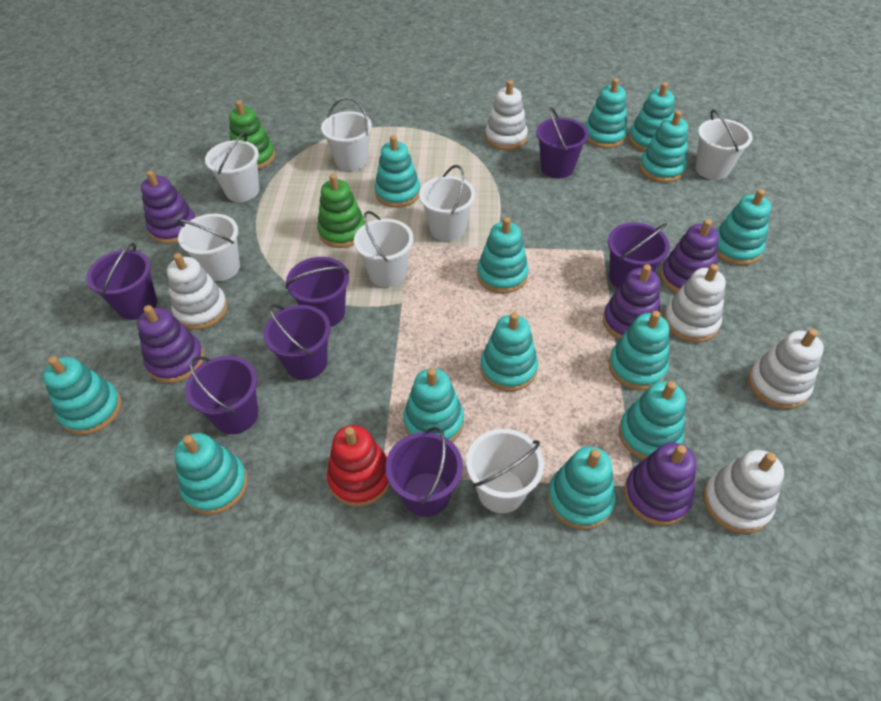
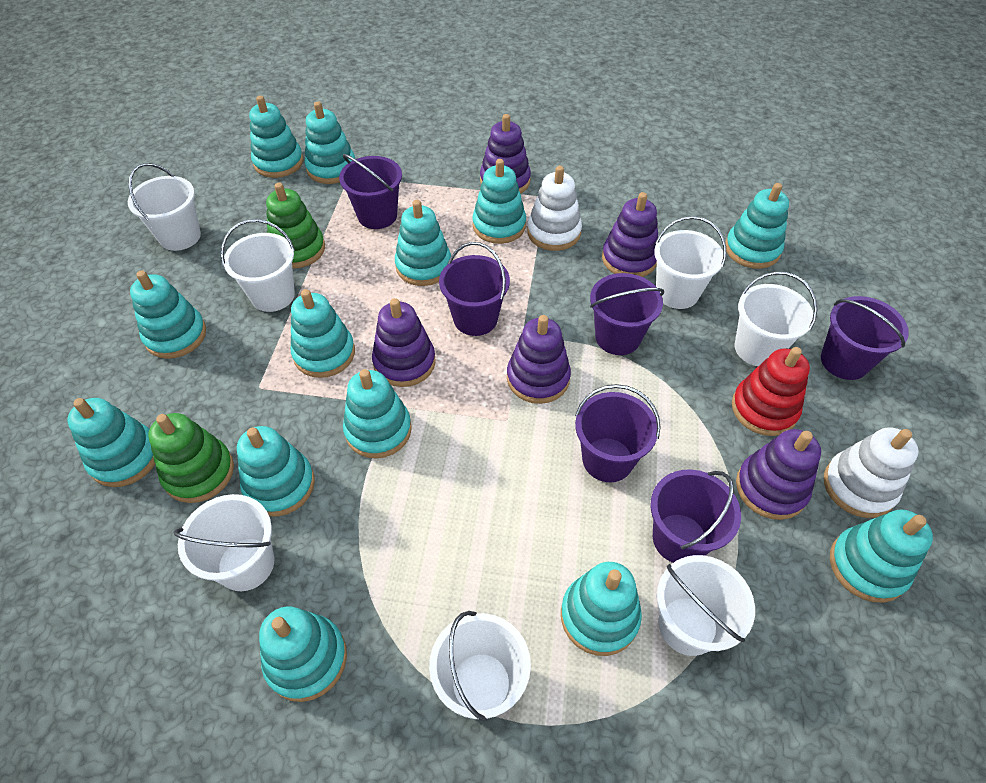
purple bucket: [86,243,157,320] [185,356,258,434] [263,304,331,380] [285,257,349,327] [385,427,463,517] [536,107,589,178] [608,223,670,288] = 7 -> [339,154,402,229] [439,242,510,336] [575,384,661,482] [590,273,664,355] [651,469,741,563] [821,296,909,380] = 6
white stacking toy: [167,253,228,330] [485,80,528,150] [664,264,726,343] [703,450,784,534] [748,329,824,409] = 5 -> [527,166,582,251] [824,427,918,518] = 2

